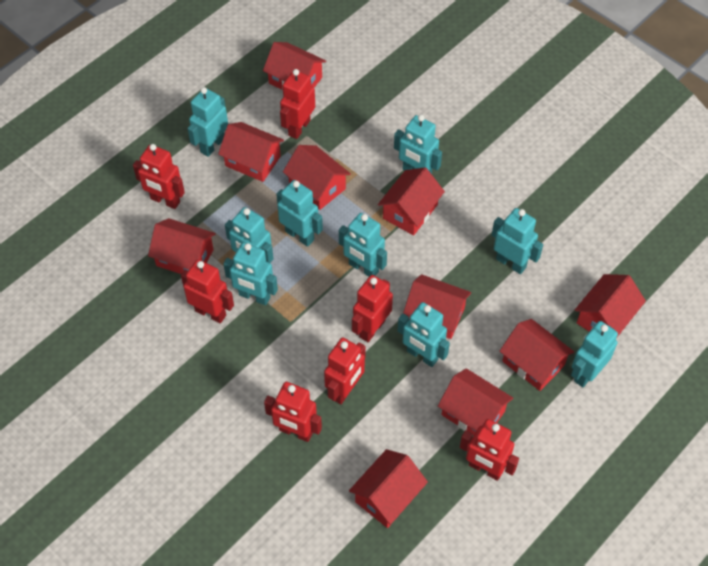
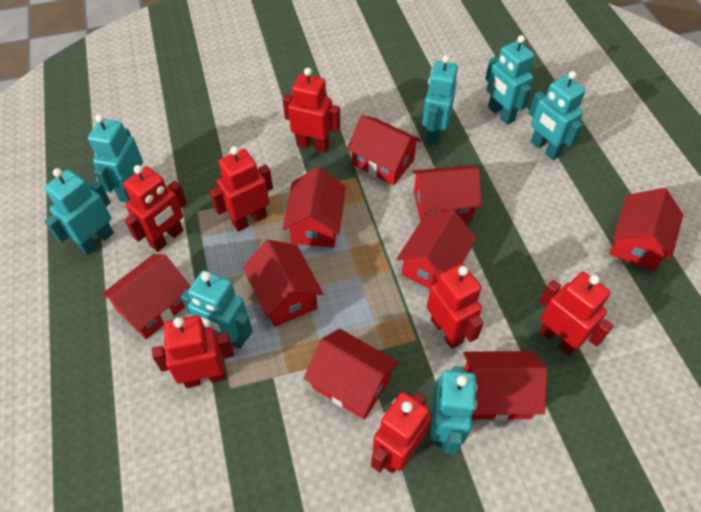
red house: [148,218,216,274] [218,122,284,182] [263,42,326,90] [283,145,351,210] [349,449,428,528] [378,167,445,235] [403,274,471,339] [438,368,513,436] [500,319,574,391] [575,274,646,337] = 10 -> [101,254,191,339] [243,240,323,327] [282,167,346,247] [304,329,399,420] [347,115,422,185] [397,210,477,289] [412,165,481,222] [463,351,547,421] [610,188,683,271] = 9
turquoise robot: [188,87,228,157] [223,242,278,305] [225,207,274,263] [276,180,323,247] [339,213,387,277] [394,115,442,174] [398,302,450,367] [492,208,543,274] [571,321,618,387] = 9 -> [44,168,114,255] [88,114,143,203] [181,270,253,349] [422,55,458,145] [430,366,477,455] [485,35,534,125] [529,71,586,160] = 7

